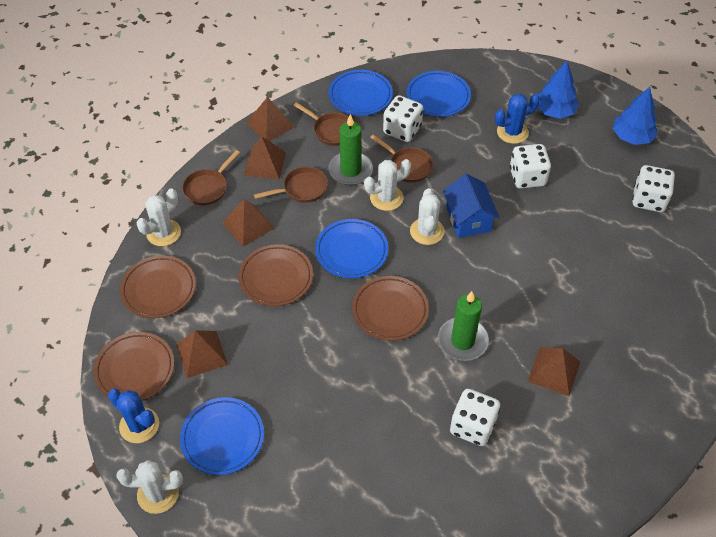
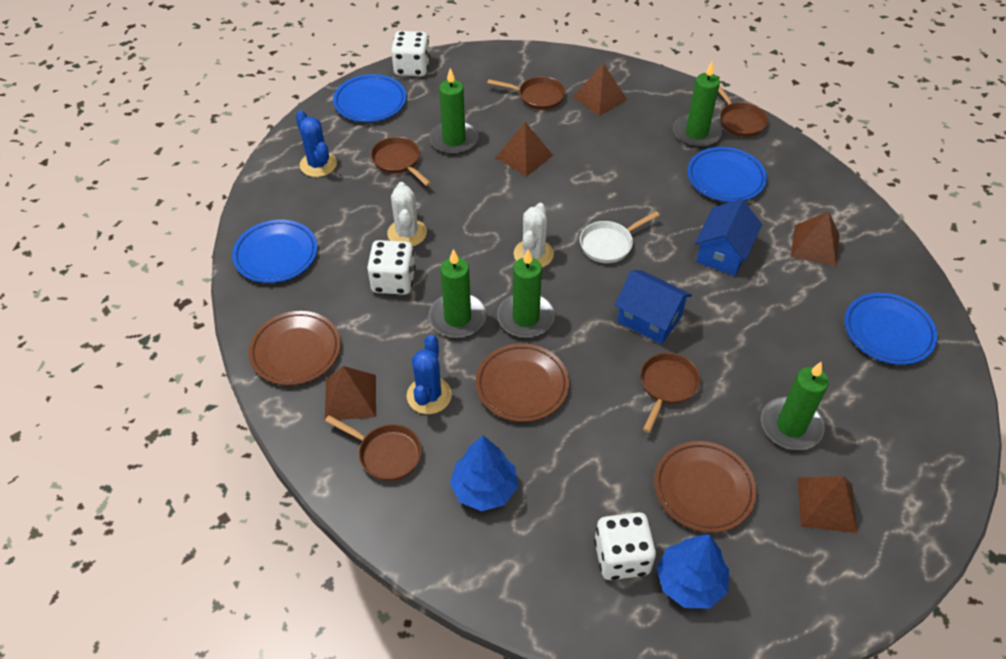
blue house: [443,173,499,238] = 1 -> [615,270,692,344] [695,199,762,276] = 2
brown pan: [182,150,240,205] [254,167,328,203] [293,102,349,146] [370,134,433,183] = 4 -> [325,415,422,481] [371,137,431,186] [487,77,565,110] [640,353,700,433] [718,85,768,137] = 5
brown plate: [93,332,174,401] [120,255,196,319] [238,244,313,306] [352,276,429,341] = 4 -> [248,311,341,385] [475,343,569,422] [654,441,757,533] = 3
green candle: [329,114,373,185] [438,291,489,361] = 2 -> [429,68,479,155] [429,249,486,338] [497,249,555,338] [673,62,722,148] [761,362,829,450] = 5
white cactus: [116,460,183,514] [136,188,181,246] [364,159,411,211] [410,188,444,245] = 4 -> [387,182,427,246] [514,203,554,268] = 2
white dice: [383,95,423,142] [450,389,500,446] [510,144,551,189] [632,165,675,212] = 4 -> [367,240,415,295] [391,31,430,77] [594,512,656,580] = 3
white pan: none = 0 -> [580,211,660,263] = 1

